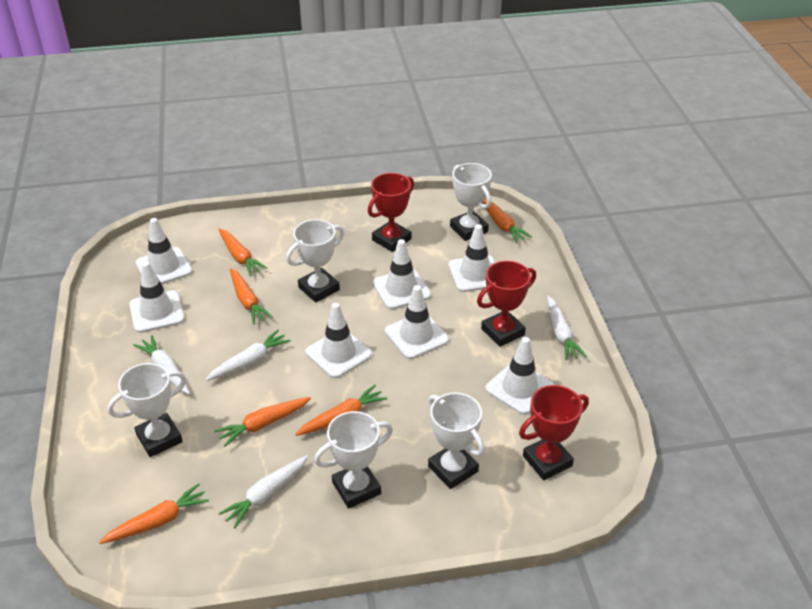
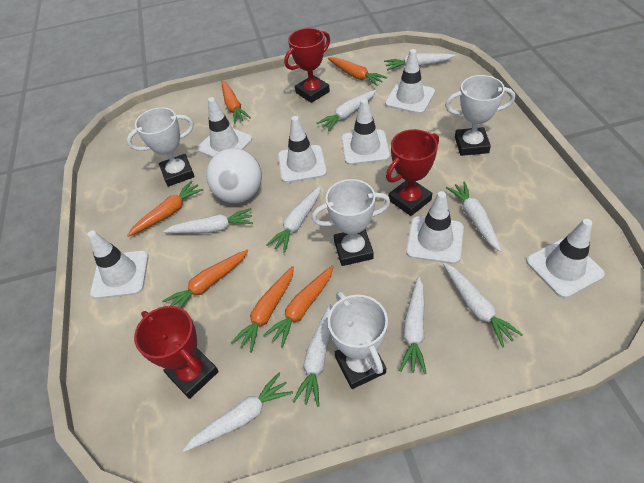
white ball: none = 0 -> [206,148,262,203] = 1
white carrot: [133,335,190,394] [205,330,291,381] [218,455,308,528] [547,296,587,360] = 4 -> [163,208,253,233] [183,372,293,452] [266,186,321,253] [292,304,332,407] [317,90,376,131] [384,53,455,71] [399,277,427,374] [443,263,523,347] [446,181,501,252] = 9
white trophy: [107,363,186,457] [286,219,344,303] [314,411,393,509] [428,392,485,489] [450,163,492,241] = 5 -> [127,107,195,187] [312,179,390,266] [328,292,388,389] [445,75,515,156] = 4

